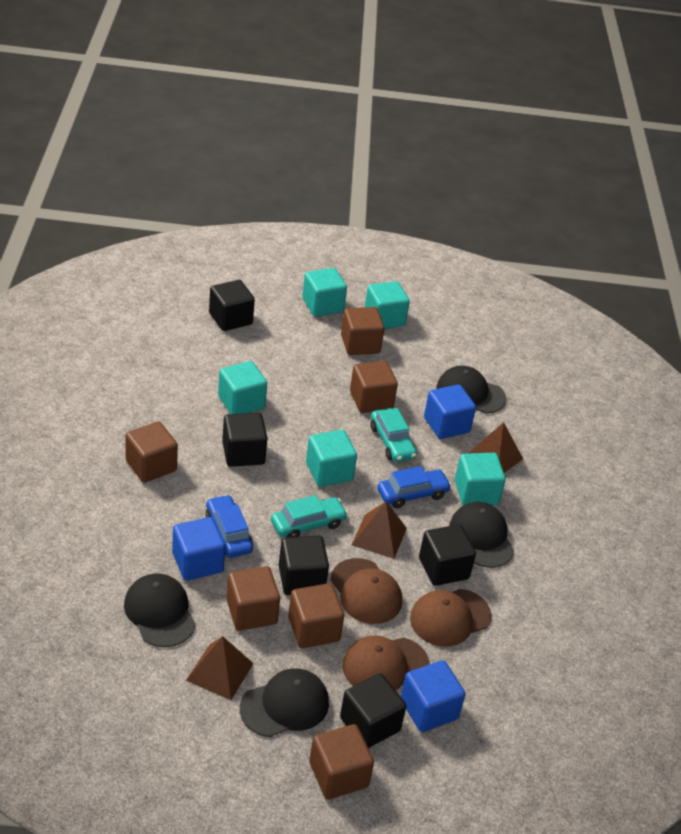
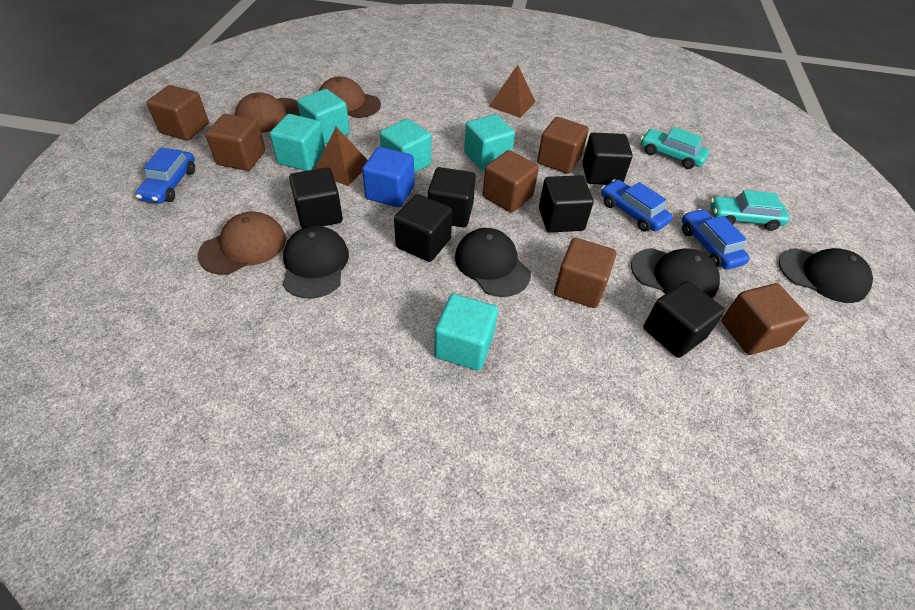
black cube: [209,280,255,331] [222,413,268,467] [279,536,329,595] [340,673,406,748] [419,524,476,586] = 5 -> [289,168,343,228] [394,194,452,262] [428,167,476,228] [539,175,594,233] [582,132,633,185] [643,281,725,358] = 6
blue car: [206,494,253,558] [377,466,452,508] = 2 -> [135,148,195,204] [601,179,673,232] [682,209,750,270] = 3
blue cube: [172,517,225,581] [401,660,466,732] [424,384,476,439] = 3 -> [362,147,415,207] = 1
brown pyramid: [186,636,254,700] [352,501,407,559] [467,422,523,473] = 3 -> [315,127,368,186] [489,65,536,118] = 2

